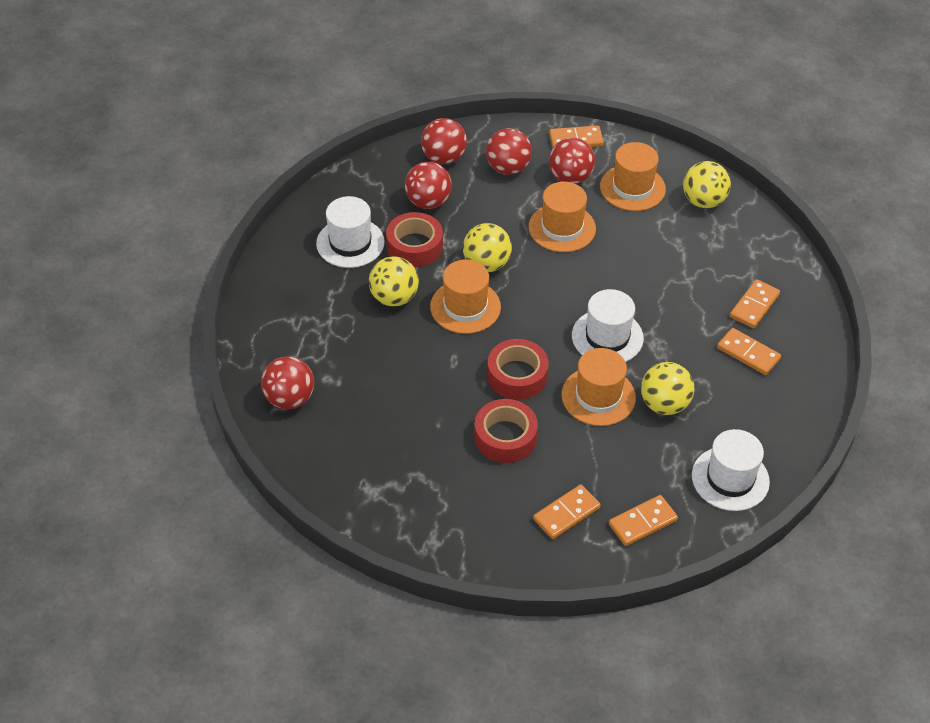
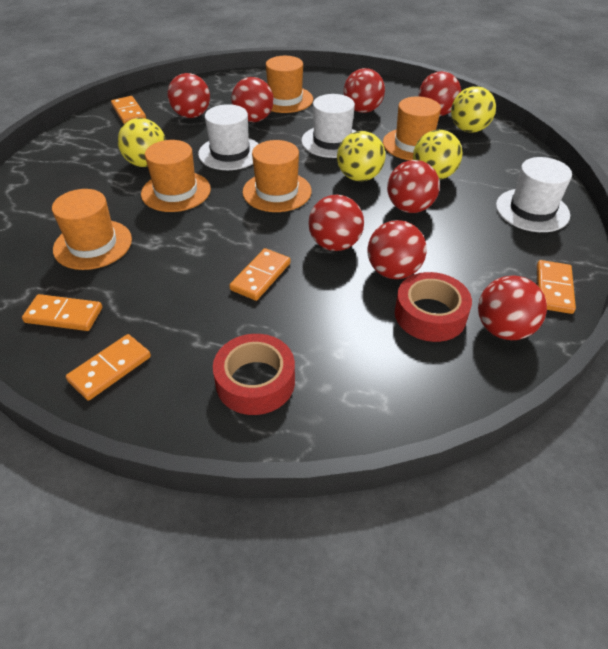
orange hat: [430,259,501,334] [529,182,596,252] [561,348,636,426] [600,142,666,211] = 4 -> [52,189,132,270] [141,140,211,212] [243,140,312,212] [266,56,313,113] [383,96,441,160] = 5
red ball: [261,356,314,409] [405,162,452,209] [421,118,467,165] [486,128,532,175] [549,138,595,184] = 5 -> [168,73,210,118] [231,77,274,122] [308,195,364,251] [344,68,385,113] [367,220,427,279] [387,160,440,213] [419,71,461,116] [478,275,547,340] = 8
red tape: [386,212,443,267] [474,399,538,463] [487,339,549,400] = 3 -> [213,334,295,415] [395,272,472,342] = 2

